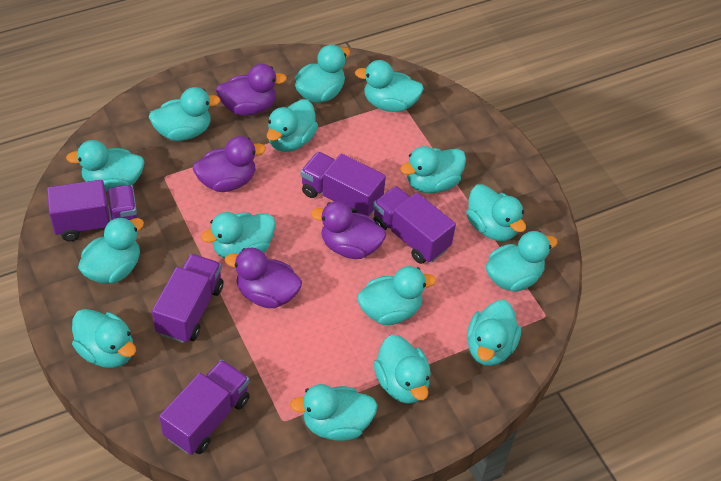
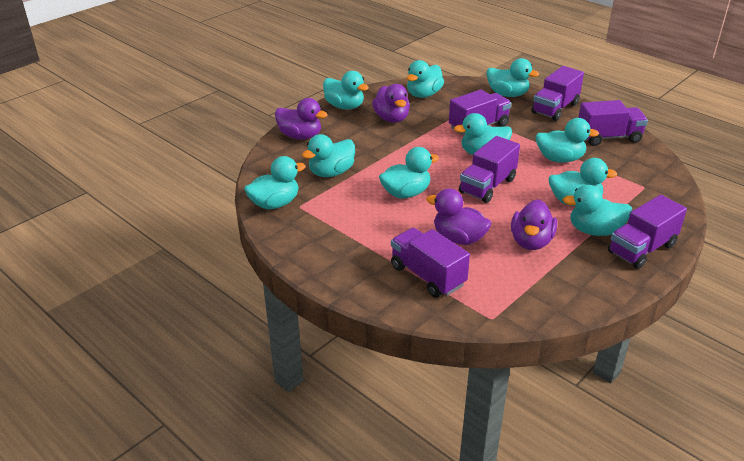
purple truck: [47,180,137,241] [152,254,223,343] [159,360,250,455] [301,152,386,217] [373,186,456,264] = 5 -> [391,228,470,298] [449,89,512,135] [459,136,520,203] [531,66,584,121] [578,100,648,146] [608,195,687,269] = 6
turquoise duck: [66,140,145,192] [72,309,136,368] [78,217,144,284] [149,87,221,141] [201,212,276,259] [267,99,318,152] [290,384,378,441] [295,45,350,103] [355,60,424,112] [357,266,436,325] [374,334,431,404] [400,146,466,193] [466,184,526,241] [467,300,521,366] [486,231,558,292] = 15 -> [244,156,306,209] [302,134,355,177] [323,71,369,110] [379,147,439,198] [407,60,444,98] [454,113,512,155] [486,58,539,97] [535,118,599,163] [548,158,617,206] [563,185,632,236] = 10

